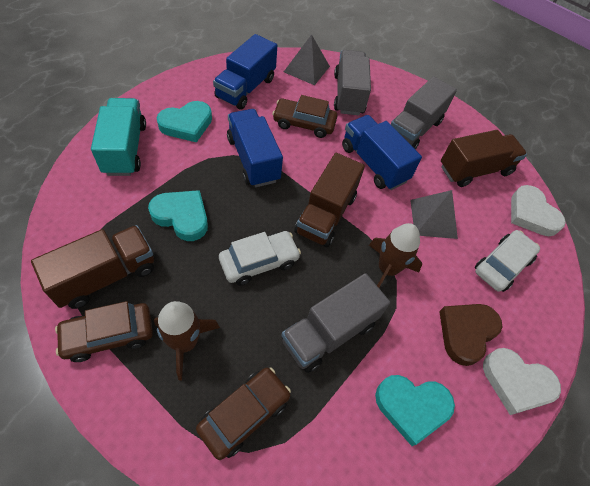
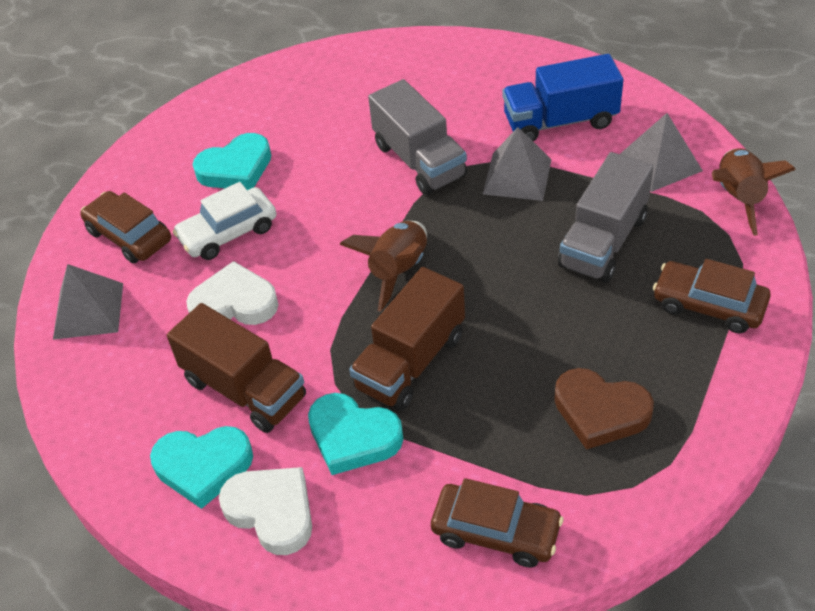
blue truck: [213,34,277,110] [227,109,283,187] [342,115,422,190] = 3 -> [502,54,623,142] = 1
brown truck: [31,225,154,309] [294,153,365,247] [441,130,527,187] = 3 -> [167,303,306,433] [349,267,465,411] = 2
grey pyramid: [284,34,330,86] [410,190,458,239] = 2 -> [53,264,123,340] [483,127,552,201] [620,113,703,192] = 3
grey truck: [281,273,390,373] [334,50,371,115] [391,76,457,149] = 3 -> [368,79,467,195] [558,152,653,283] = 2
turquoise truck: [91,98,146,176] = 1 -> none = 0
white car: [219,231,301,285] [475,230,540,292] = 2 -> [173,182,276,260] = 1

